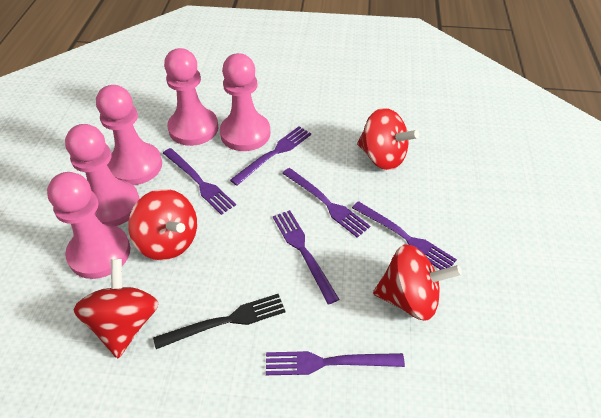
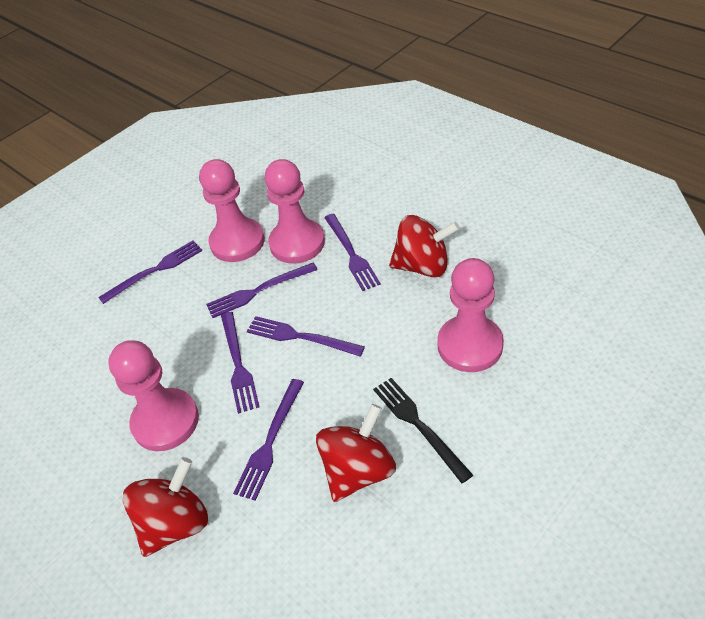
pink pawn: [47,172,130,279] [65,124,140,226] [96,85,162,185] [164,48,218,146] [220,53,270,151] = 5 -> [108,340,199,451] [199,159,264,262] [264,159,325,264] [437,258,504,372] = 4
red spinning top: [74,259,159,358] [128,189,197,260] [357,108,419,170] [373,244,462,321] = 4 -> [123,457,208,557] [316,404,396,502] [389,215,460,277] = 3

